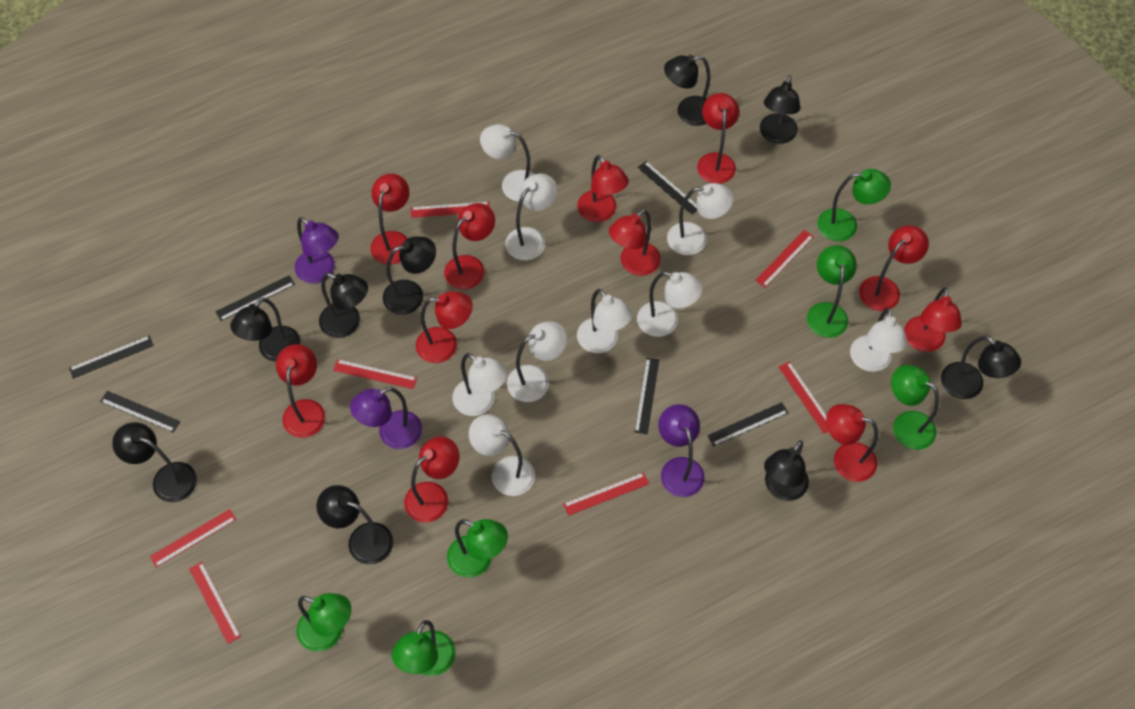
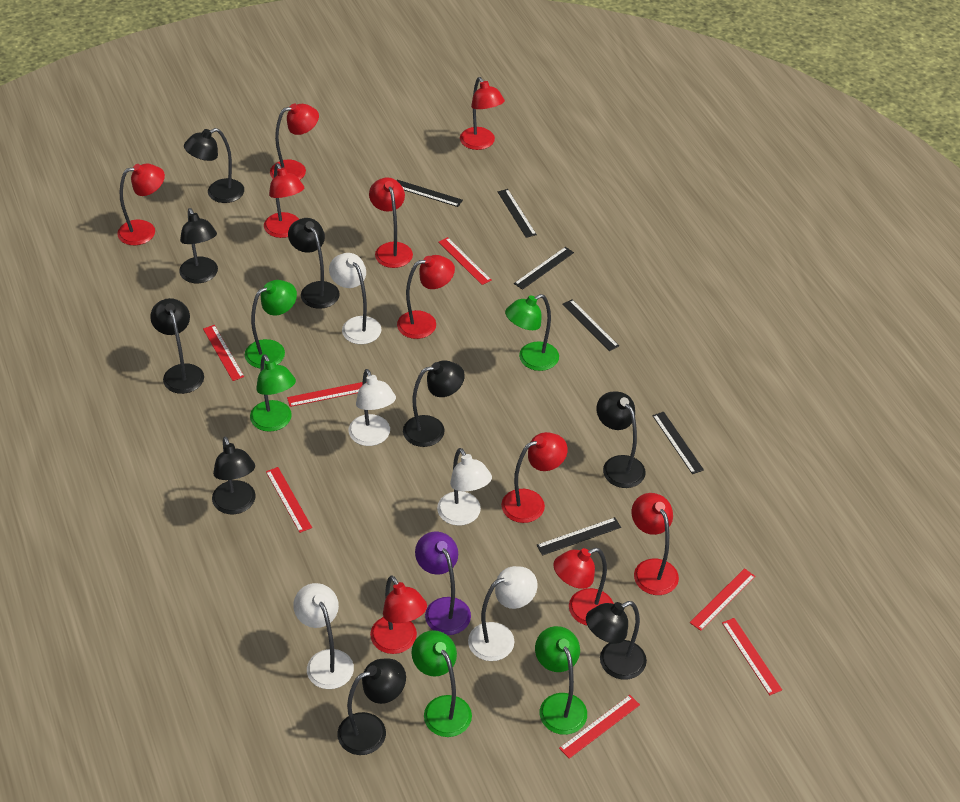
green lamp: [296,593,351,652] [392,620,455,676] [447,519,508,578] [807,245,857,338] [817,169,891,241] [891,365,939,450] = 6 -> [245,280,297,368] [250,354,296,432] [412,630,472,737] [505,294,559,371] [535,626,587,735] = 5
purple lamp: [295,217,339,283] [350,387,422,449] [658,404,705,497] = 3 -> [415,532,471,635] = 1
red lamp: [276,344,325,438] [370,173,409,265] [404,436,459,523] [416,291,473,363] [444,203,495,289] [577,155,629,222] [609,209,661,276] [697,93,739,184] [826,404,878,482] [859,225,929,311] [904,287,962,352] = 11 -> [117,164,165,245] [264,163,304,238] [270,104,319,180] [369,177,413,268] [370,576,427,654] [397,255,455,339] [460,77,505,150] [501,432,568,523] [553,548,614,626] [631,493,679,595] = 10
white lamp: [452,353,508,416] [469,414,535,496] [480,124,534,202] [505,174,557,260] [507,321,567,402] [577,289,633,353] [637,272,703,337] [667,183,734,255] [850,308,908,372] = 9 -> [293,583,354,689] [329,253,381,344] [349,369,396,446] [437,448,492,526] [468,566,538,661] = 5

